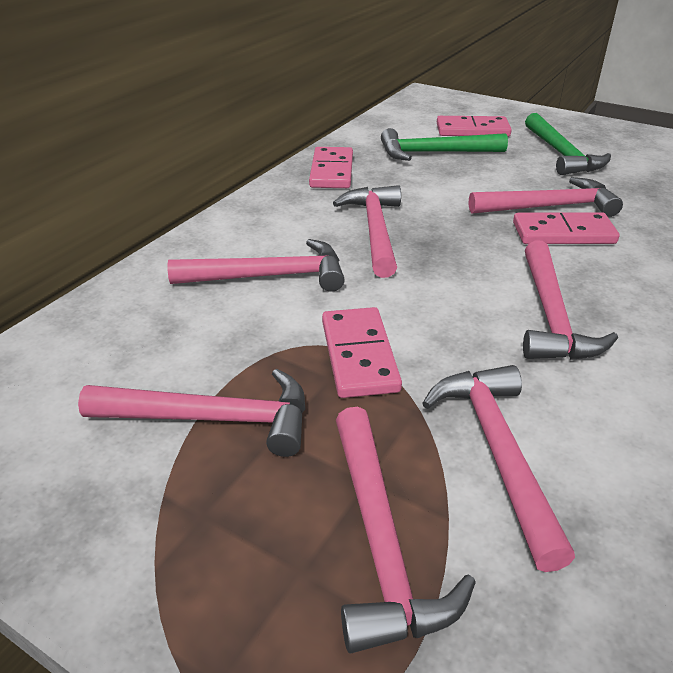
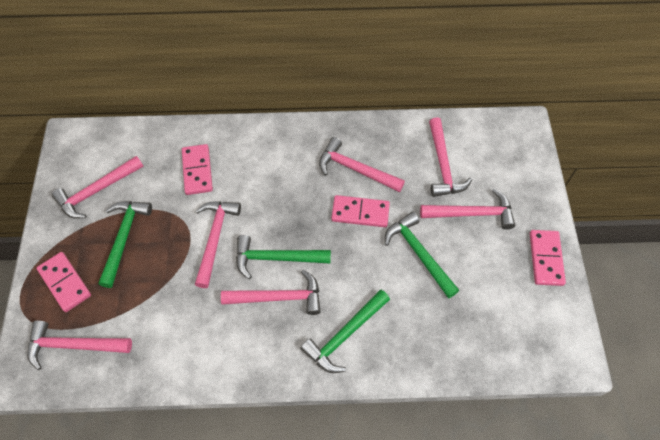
green hammer: [381,128,508,161] [525,113,611,175] = 2 -> [98,201,152,288] [236,235,331,279] [300,290,390,373] [385,211,459,299] = 4

